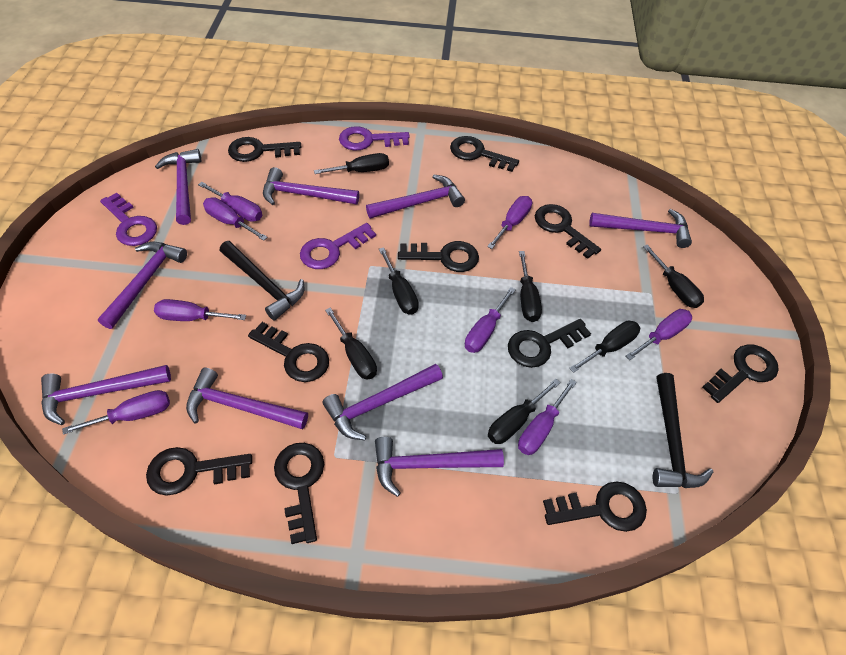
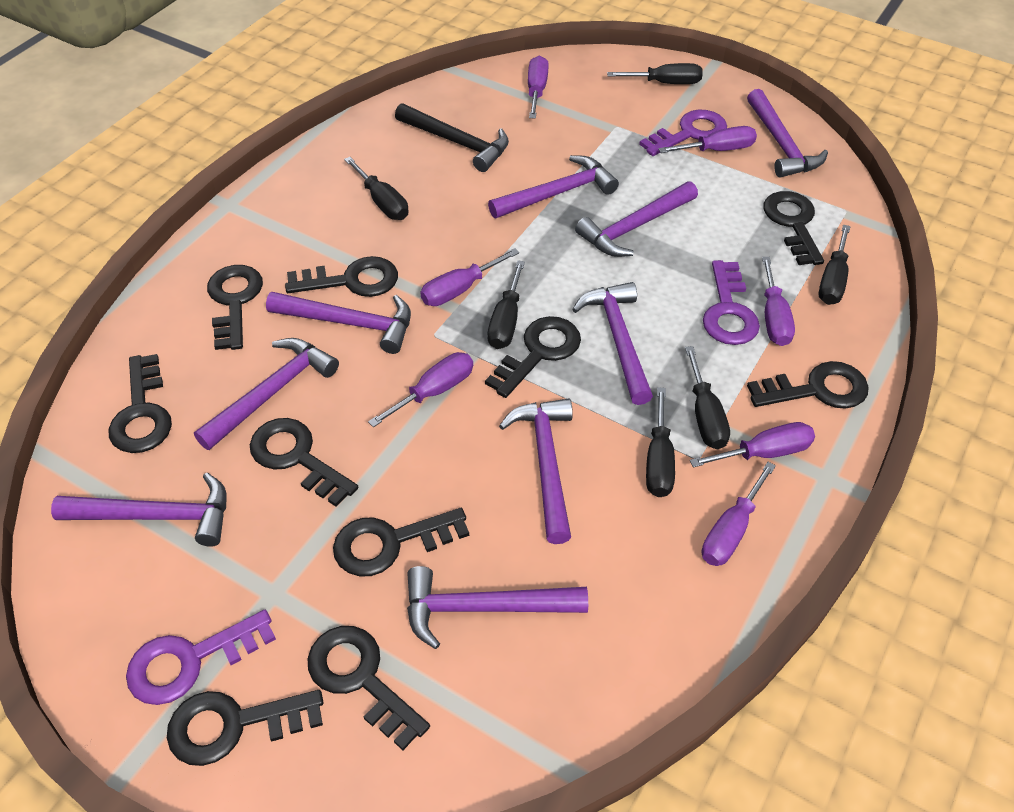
black hammer: [220,241,304,320] [653,373,713,488] = 2 -> [395,103,509,172] = 1
black screwdriver: [314,153,389,174] [325,308,377,380] [379,247,419,315] [488,379,560,444] [519,251,542,322] [569,320,640,373] [643,245,704,308] = 7 -> [344,157,409,220] [488,260,525,349] [607,63,703,84] [646,387,675,497] [685,346,730,449] [819,225,851,305] = 6
purple screwdriver: [62,390,170,435] [154,299,246,321] [198,182,262,222] [203,197,268,241] [465,287,516,353] [487,196,532,249] [518,379,577,455] [626,309,692,360] = 8 -> [368,352,473,427] [420,248,519,306] [528,55,549,119] [659,126,757,153] [690,422,815,468] [702,462,776,566] [762,257,795,346] = 7

